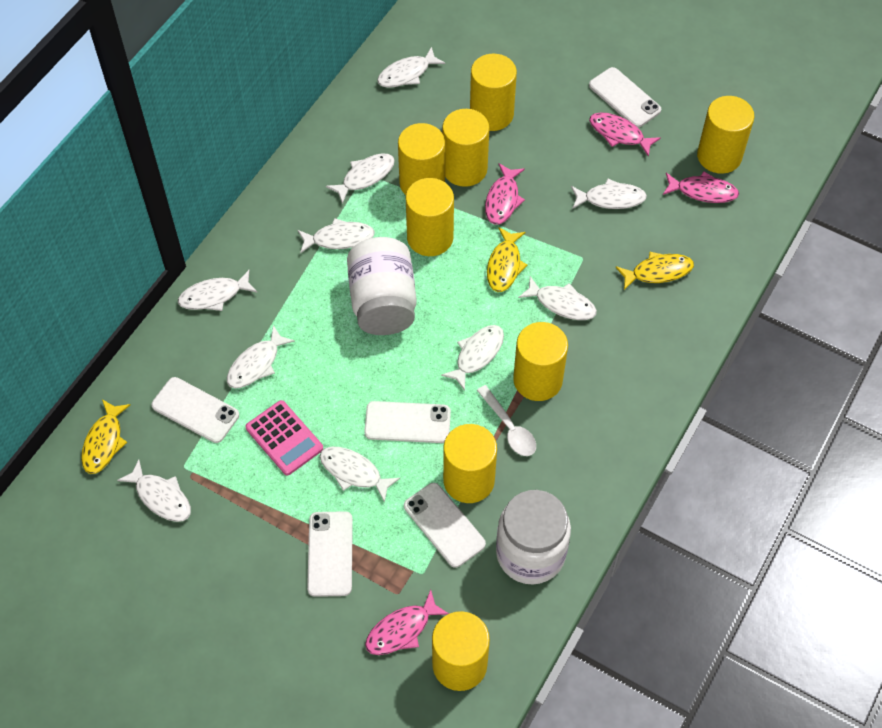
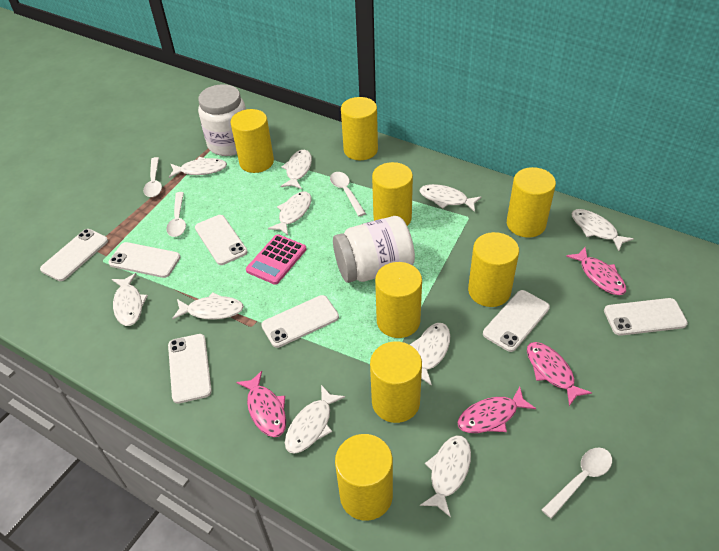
white phone: [151,377,239,443] [307,511,353,597] [364,401,451,443] [404,483,486,568] [589,67,661,127] = 5 -> [40,229,108,281] [109,242,181,278] [168,334,212,404] [195,215,248,265] [261,295,339,348] [483,290,550,352] [604,298,688,336] = 7
white spoon: [477,385,536,456] = 1 -> [143,157,162,197] [166,192,186,237] [330,172,366,216] [542,448,612,519] = 4
yellow fish: [81,399,131,474] [487,227,527,292] [615,252,694,290] = 3 -> none = 0

